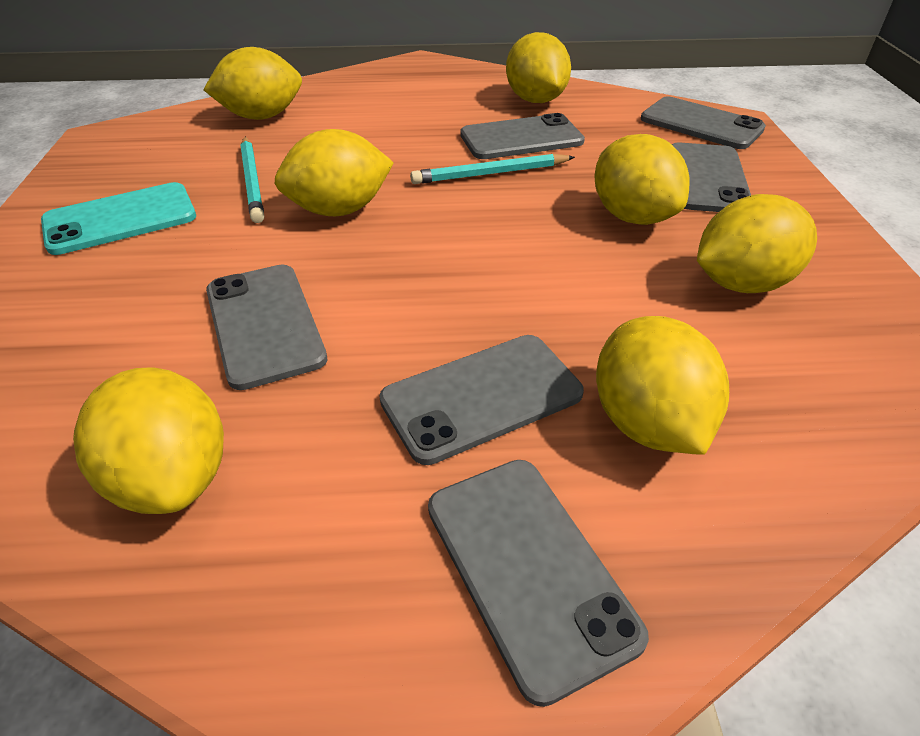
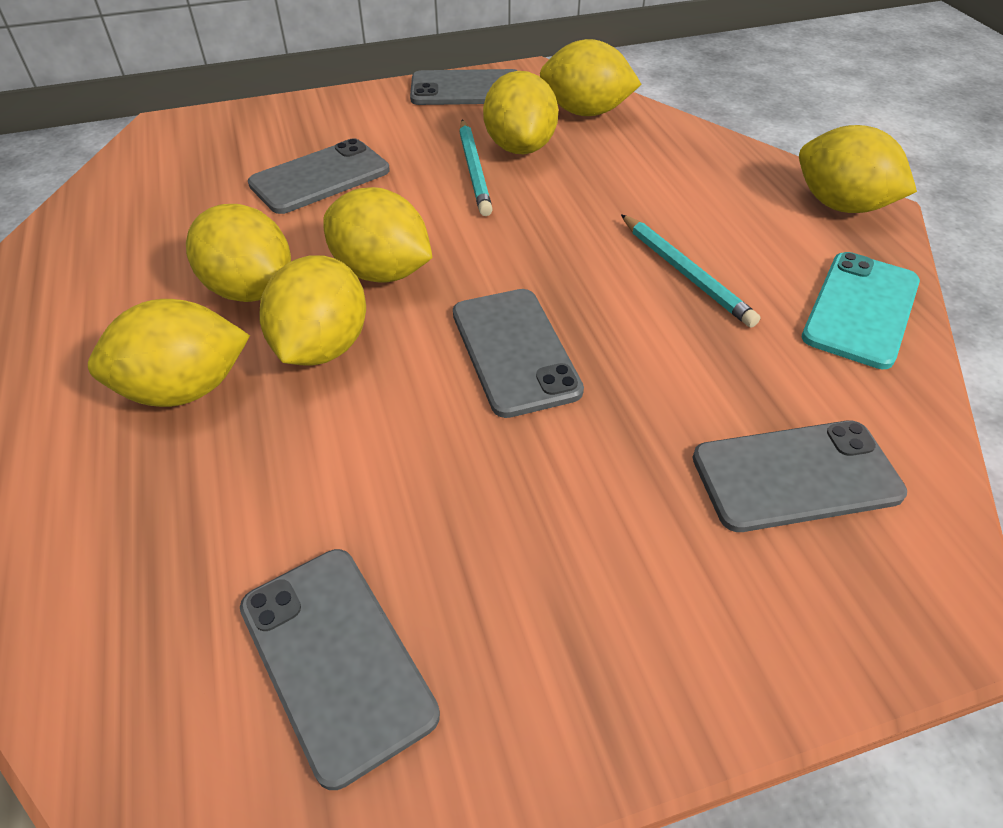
grey phone: [206,265,327,390] [379,335,584,465] [428,460,649,707] [460,113,585,159] [641,96,766,149] [672,143,751,212] = 6 -> [240,549,440,790] [248,138,390,214] [410,69,518,105] [453,289,584,418] [693,421,907,532] = 5

